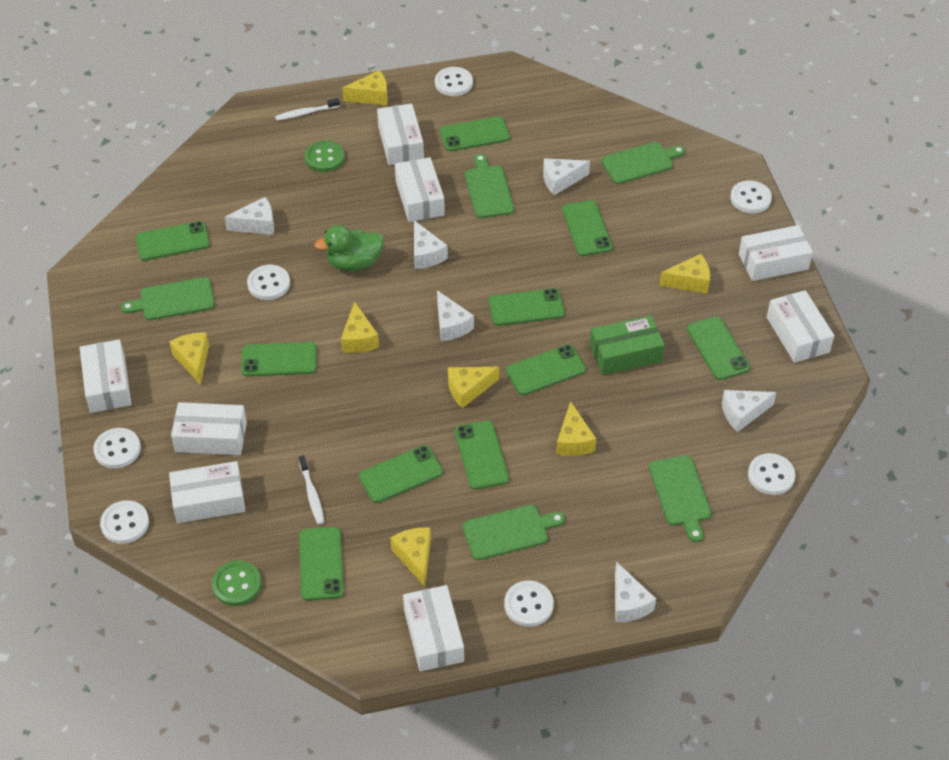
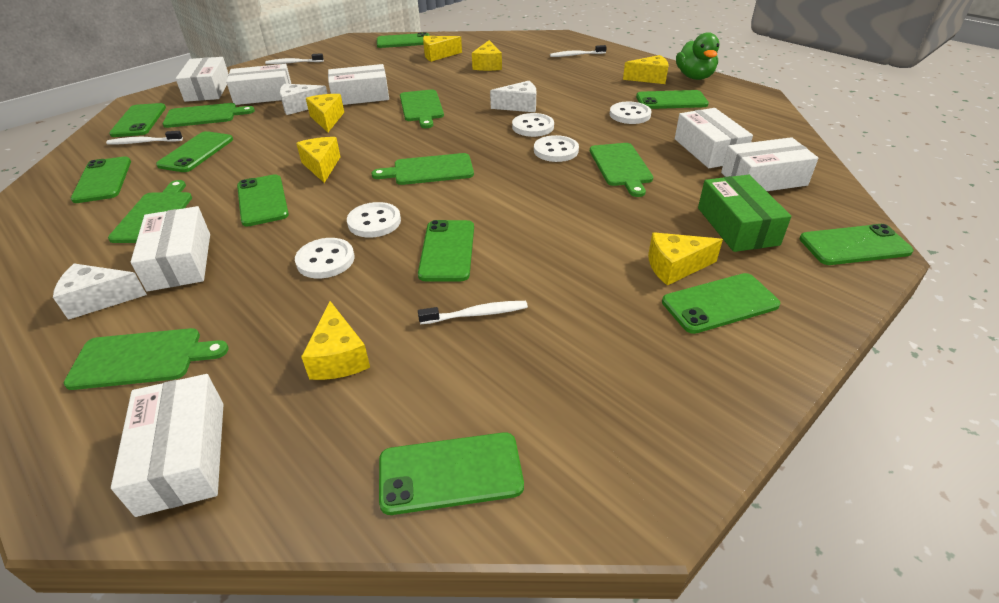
green button: [212,560,262,606] [305,141,345,172] = 2 -> none = 0
green cutting board: [121,277,215,320] [462,505,565,560] [465,154,514,218] [601,142,685,184] [649,455,712,542] = 5 -> [64,328,228,390] [108,180,192,243] [162,103,255,128] [371,153,474,185] [400,89,444,128] [590,143,653,197] = 6
white box: [79,339,131,413] [169,461,245,523] [171,402,247,455] [377,103,424,165] [395,157,445,222] [403,585,464,672] [739,225,813,281] [767,290,834,363] = 8 -> [111,374,224,517] [131,206,210,291] [176,57,228,102] [226,64,291,105] [328,64,389,105] [675,108,753,168] [721,137,818,191] = 7
white button: [93,428,141,469] [100,500,149,544] [247,265,290,300] [435,67,473,96] [504,581,554,627] [730,180,772,213] [748,453,796,495] = 7 -> [295,238,354,278] [347,202,401,238] [512,113,554,137] [534,135,579,162] [610,102,652,124] = 5
white cheese: [224,197,274,235] [414,220,448,269] [437,290,474,341] [543,158,590,195] [615,562,656,622] [722,390,777,432] = 6 -> [53,264,147,320] [279,84,327,115] [490,81,536,112] = 3
white toothbrush: [275,98,340,120] [299,455,324,524] = 2 -> [106,131,183,144] [265,53,324,64] [418,301,528,324] [550,45,607,57] = 4

